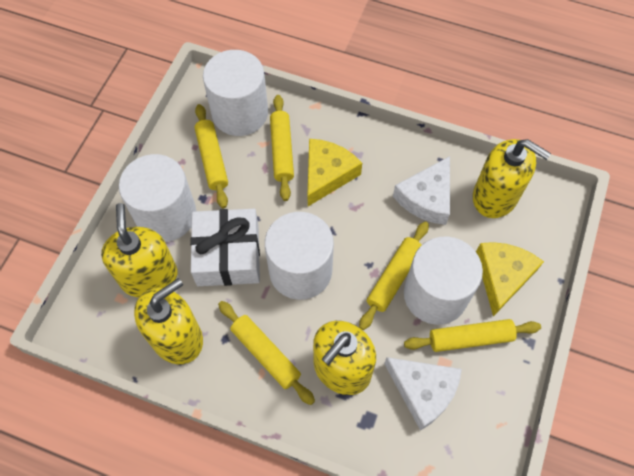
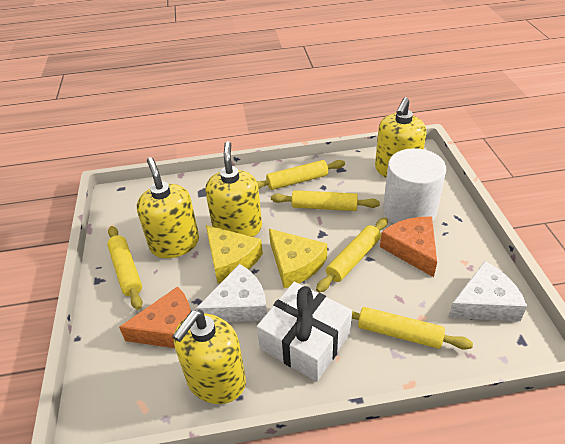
orange cheese: none = 0 -> [119,286,191,348] [380,217,437,277] = 2
white cylinder: [119,154,196,242] [203,50,268,136] [265,212,334,300] [404,236,483,325] = 4 -> [383,148,446,224] = 1

